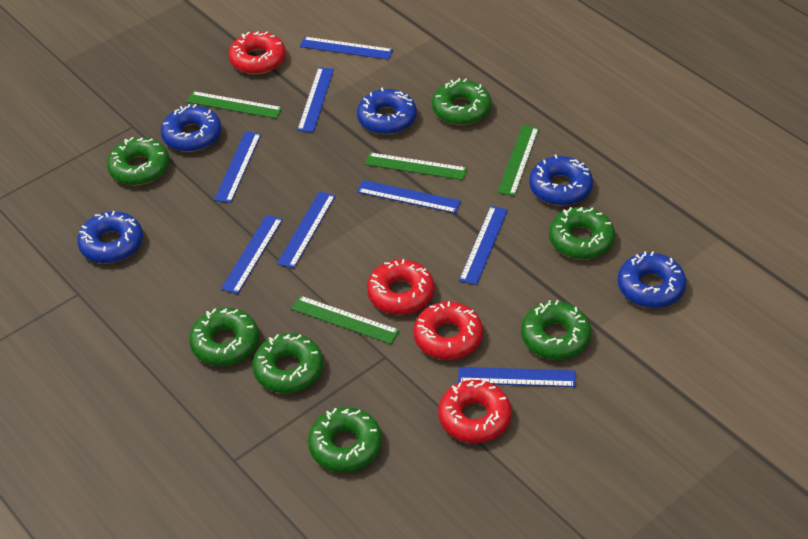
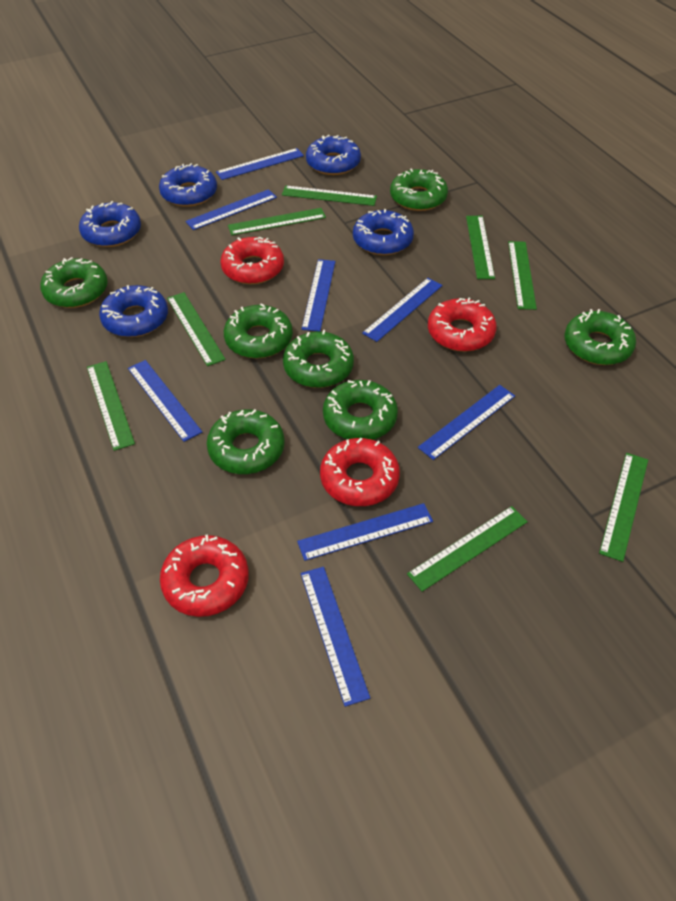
green ruler: [186,91,282,119] [291,296,400,344] [365,152,467,180] [498,125,539,196] = 4 -> [87,361,135,451] [167,292,226,366] [228,208,326,235] [282,185,377,206] [407,506,528,592] [466,216,495,279] [508,241,537,310] [599,453,648,562] = 8

